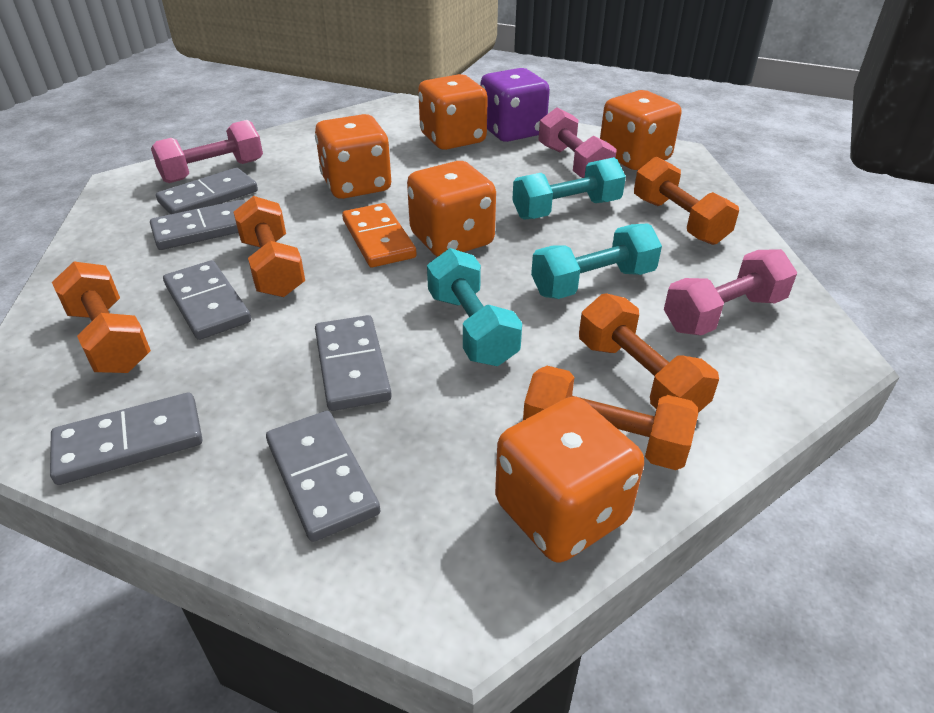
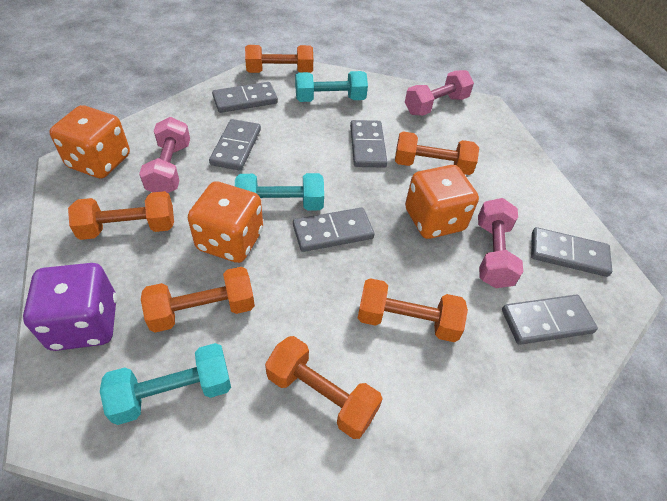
orange dice: [315,114,391,199] [407,161,496,257] [418,74,488,150] [495,397,644,563] [600,90,681,170] = 5 -> [49,105,130,178] [188,181,263,263] [405,165,479,239] = 3
orange domino: [342,203,417,267] = 1 -> none = 0
orange dumbbell: [52,261,151,373] [234,196,305,297] [523,366,698,470] [579,293,719,413] [634,157,739,245] = 5 -> [68,191,174,240] [141,267,255,332] [245,45,313,73] [265,336,383,439] [358,278,468,342] [395,132,479,175] = 6

